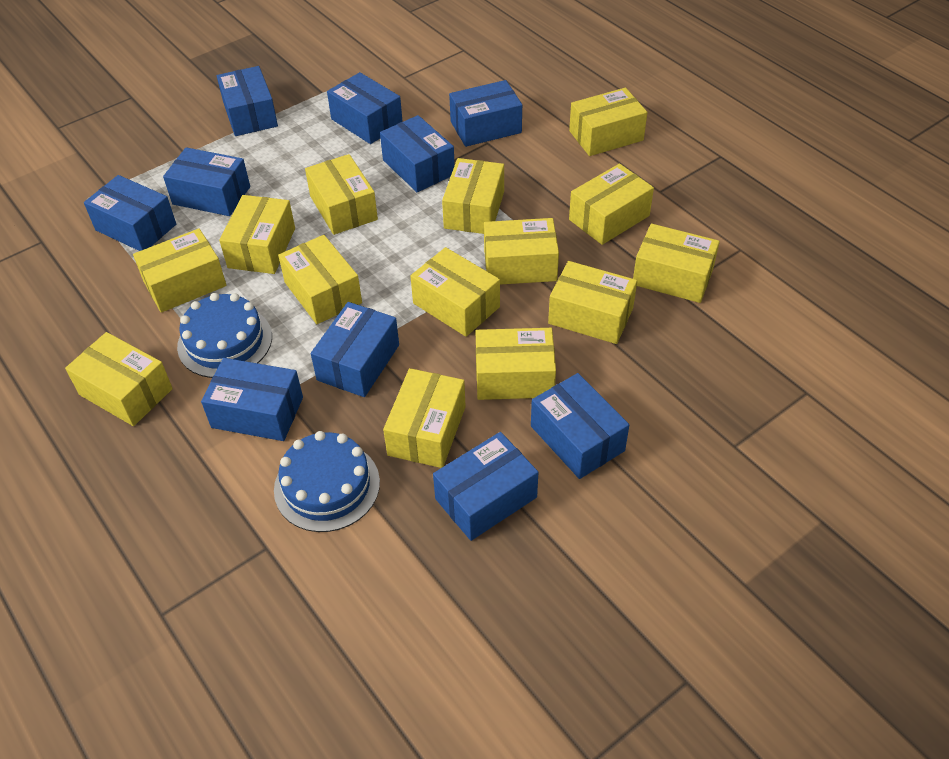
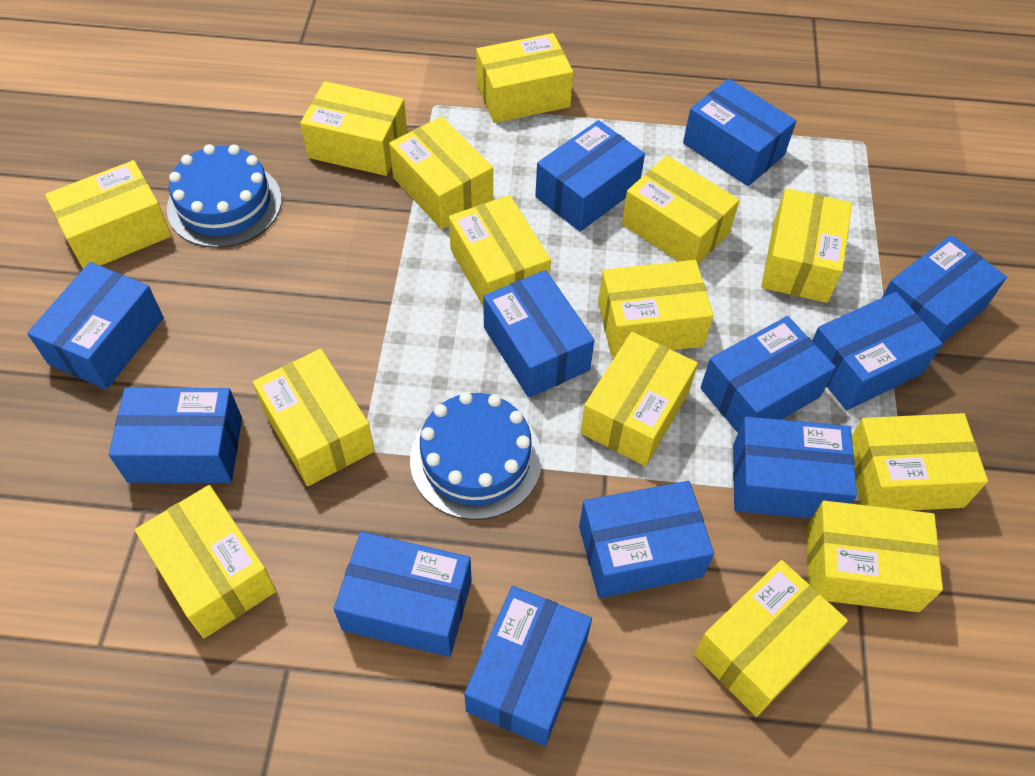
blue box: [84,175,176,251] [163,147,250,216] [201,358,303,441] [217,66,278,136] [311,302,399,397] [327,72,403,144] [380,115,455,192] [433,432,539,541] [449,80,522,147] [531,373,629,479] = 10 -> [27,262,164,389] [109,388,242,483] [334,532,472,657] [464,586,592,746] [483,270,595,398] [535,120,645,232] [579,481,714,598] [683,79,796,186] [700,316,836,433] [733,416,857,519] [812,292,943,410] [882,235,1007,343] = 12

